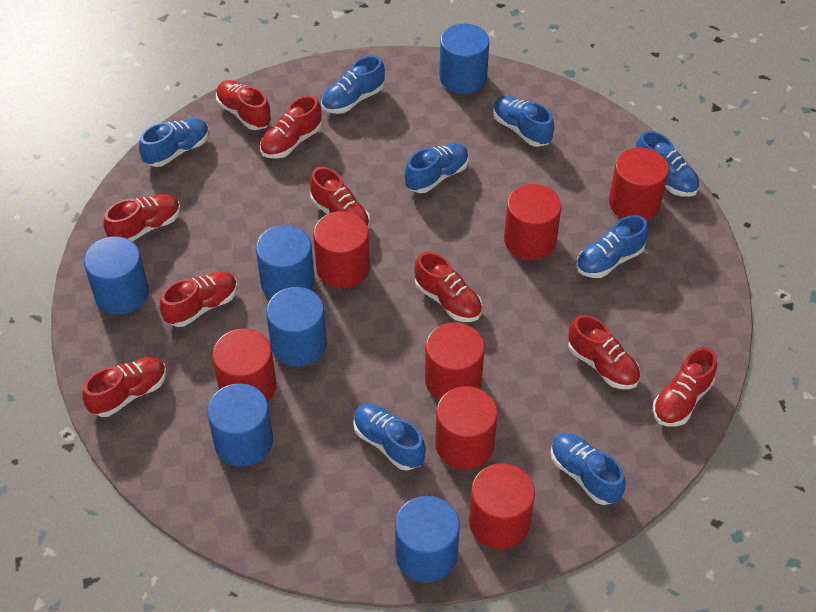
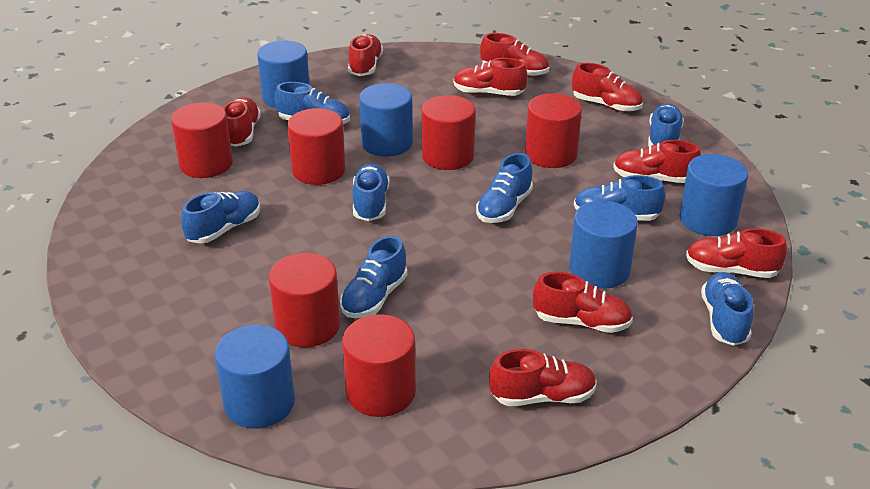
blue cylinder: [84,236,149,315] [207,383,273,466] [256,225,315,298] [266,287,327,367] [395,496,460,583] [439,24,489,94] = 6 -> [215,325,295,428] [257,41,310,108] [359,83,413,157] [569,201,638,289] [680,154,748,236] = 5
red cylinder: [212,328,276,402] [313,211,370,288] [425,322,485,400] [435,386,498,469] [469,463,535,549] [504,184,562,260] [609,147,669,221] = 7 -> [171,102,233,178] [269,253,340,347] [287,108,346,185] [342,314,416,417] [421,95,475,170] [525,93,582,168] = 6

